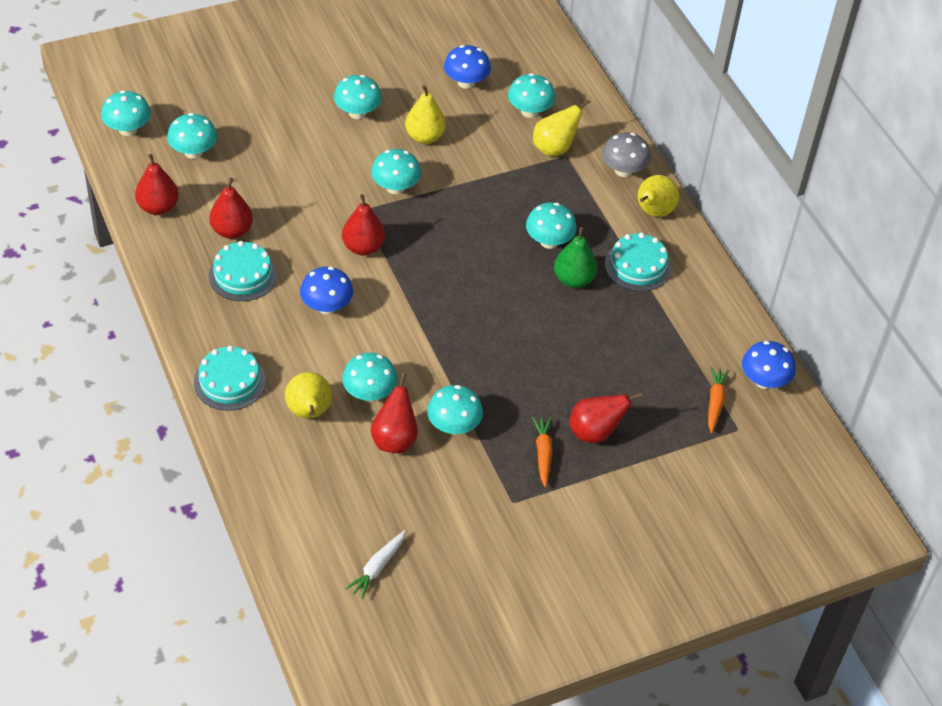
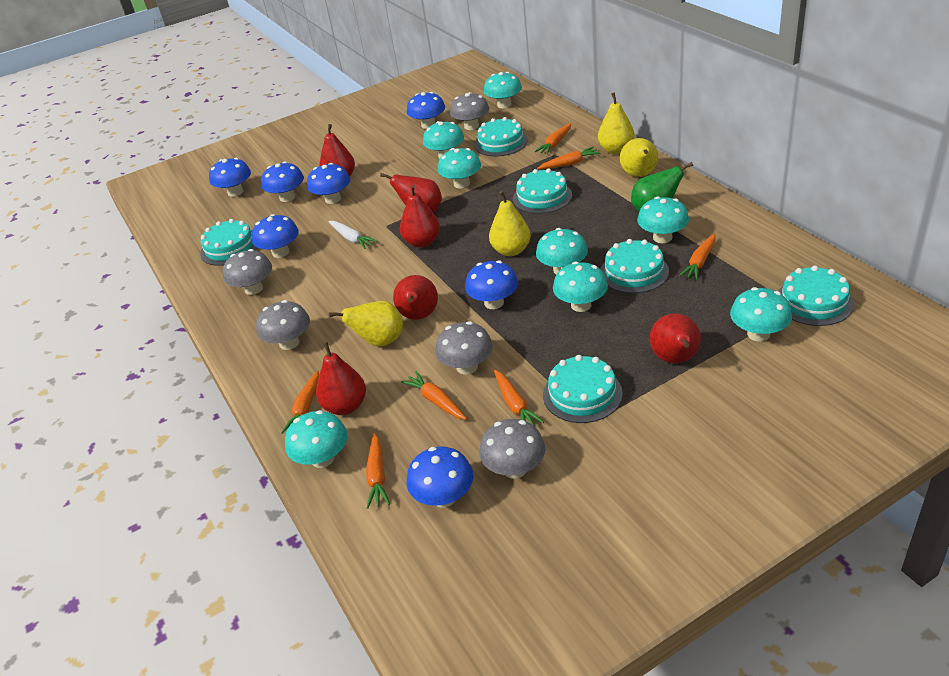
blue mushroom: [300,267,353,314] [444,45,491,89] [742,341,796,389] = 3 -> [209,158,251,197] [252,214,299,258] [261,162,304,202] [307,163,350,204] [407,92,445,129] [407,446,473,508] [465,260,518,309] = 7
grey mushroom: [602,132,651,177] = 1 -> [223,249,272,295] [256,300,310,350] [435,321,493,374] [450,92,489,130] [479,419,545,479] = 5
orange carrot: [532,417,553,487] [708,367,729,433] = 2 -> [281,370,319,434] [366,433,390,509] [401,371,467,420] [494,370,544,426] [535,123,571,155] [537,147,600,169] [679,233,716,280] = 7
red pear: [135,154,179,215] [209,178,253,239] [342,194,385,255] [371,373,418,453] [569,392,643,443] = 5 -> [316,342,366,415] [319,124,355,177] [380,173,442,213] [393,275,438,320] [400,185,440,248] [650,313,701,363] = 6
turquoise cake: [194,346,266,411] [209,241,277,301] [605,233,671,292] = 3 -> [200,219,257,266] [474,117,528,156] [513,168,572,214] [543,355,623,423] [601,239,669,293] [778,265,854,326] = 6

